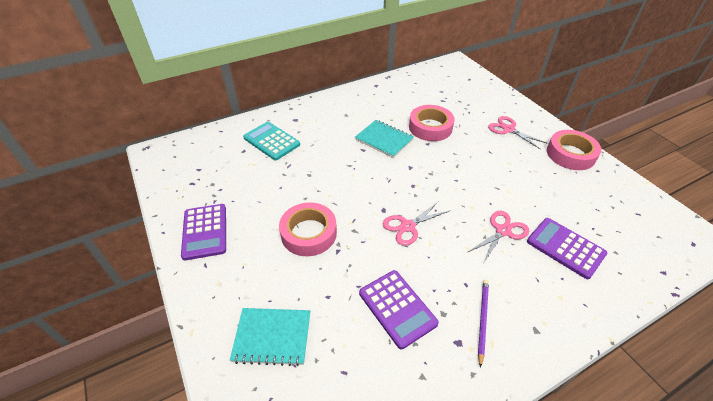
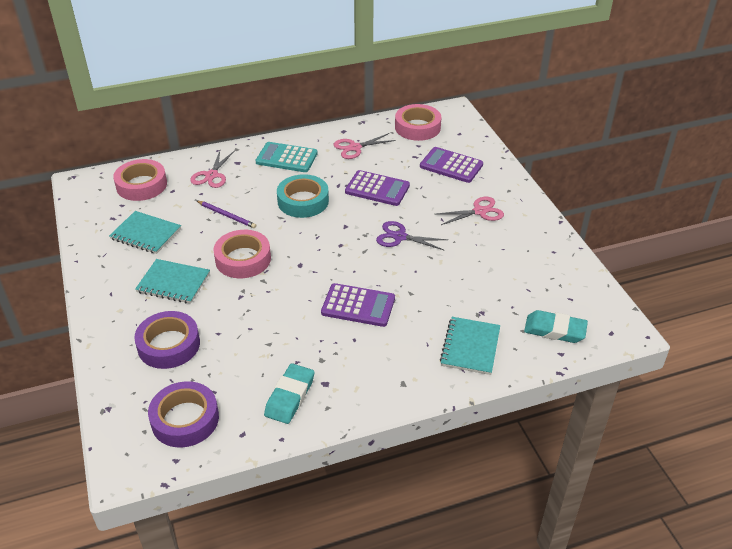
purple scissors: none = 0 -> [376,221,448,250] = 1
purple tape: none = 0 -> [134,311,200,369] [148,381,219,447] = 2
turquoise eraser: none = 0 -> [264,363,315,424] [524,310,588,343] = 2
turquoise notebook: [230,308,310,366] [355,120,414,158] = 2 -> [109,211,181,254] [135,259,210,304] [440,317,500,375] = 3
turquoise tape: none = 0 -> [277,174,329,218] = 1

